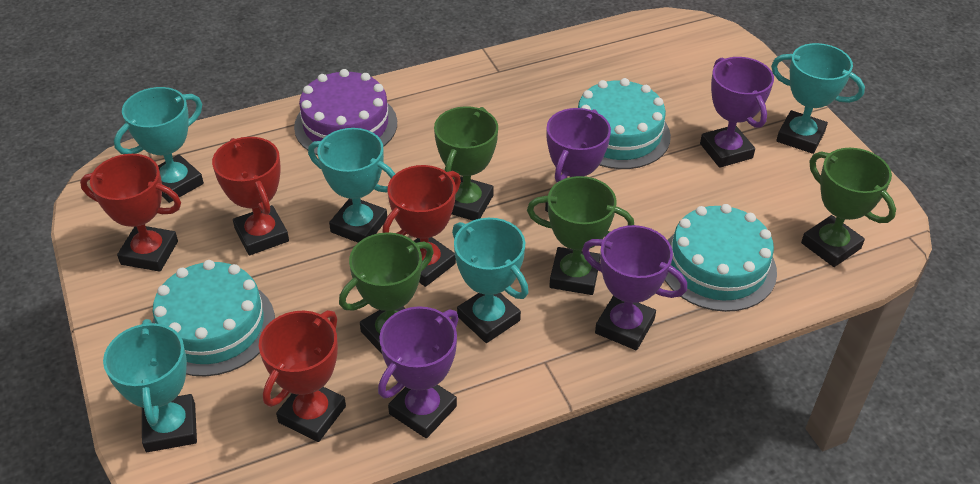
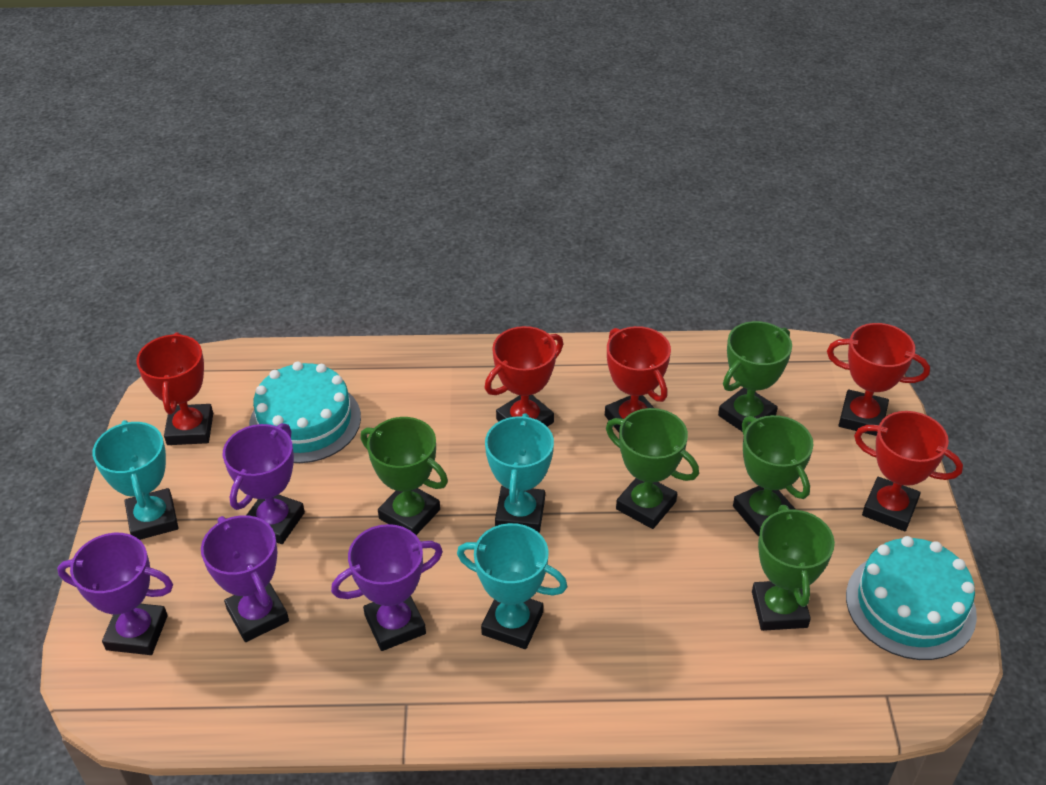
green trophy: [339,232,434,354] [434,106,498,221] [527,176,634,295] [801,148,896,267] = 4 -> [361,417,448,535] [606,408,699,529] [718,321,792,431] [733,415,814,536] [752,505,835,631] = 5
purple cake: [294,69,397,155] = 1 -> none = 0
red trophy: [80,154,181,272] [212,137,289,255] [259,310,346,442] [382,165,461,287] = 4 -> [136,332,213,445] [485,326,563,427] [605,326,671,432] [827,323,930,436] [854,411,963,531] = 5
turquoise cake: [152,260,275,376] [578,78,671,169] [665,204,777,312] = 3 -> [249,362,361,463] [846,536,977,660] = 2
turquoise trophy: [103,319,197,452] [114,87,204,203] [308,128,395,243] [452,218,529,343] [771,43,865,154] = 5 -> [93,420,178,540] [457,523,567,649] [485,413,554,533] = 3

